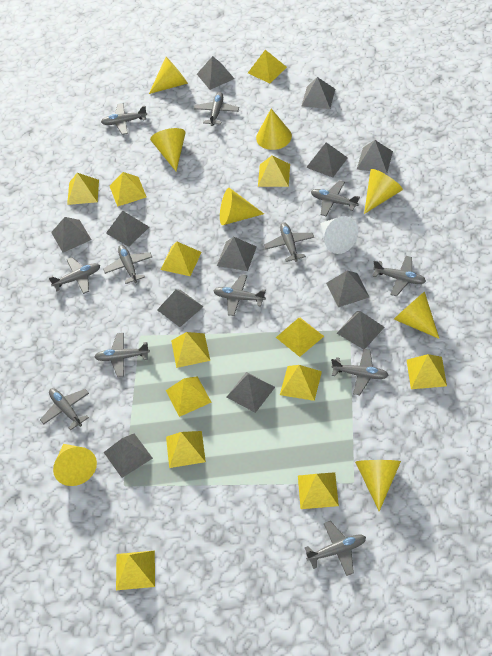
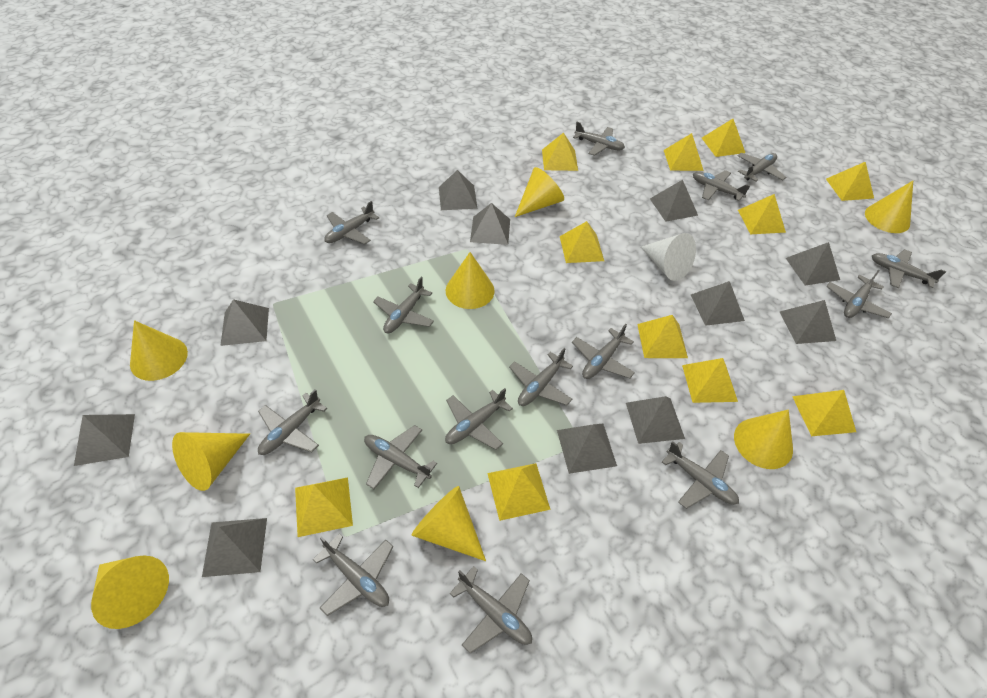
grey plane: [40,388,89,430] [49,257,100,294] [95,333,150,377] [101,103,147,135] [103,245,152,284] [194,92,239,126] [213,274,266,316] [264,222,314,262] [305,521,366,576] [311,180,360,216] [331,349,389,395] [372,256,426,296] = 12 -> [258,389,327,455] [313,533,393,616] [324,201,379,244] [364,425,437,489] [373,277,434,334] [445,388,513,450] [450,566,532,654] [509,348,573,406] [572,324,635,379] [573,122,625,156] [662,441,739,509] [693,170,750,201] [737,153,786,182] [826,270,892,318] [872,249,946,288] = 15
grey pyramid: [51,217,91,253] [104,434,153,478] [106,211,149,247] [157,289,204,327] [197,56,235,90] [217,237,257,271] [227,372,275,413] [302,77,335,109] [306,142,348,177] [326,271,369,307] [337,311,384,349] [357,140,393,173] = 12 -> [74,414,135,466] [202,518,267,577] [220,299,269,346] [439,170,477,210] [470,203,510,245] [557,424,617,474] [626,396,685,444] [650,180,698,222] [691,281,745,326] [780,300,836,344] [786,242,840,286] = 11
yellow pyramid: [67,173,99,205] [110,172,146,207] [116,551,155,590] [160,242,202,276] [166,376,212,417] [166,431,206,468] [171,332,210,368] [248,50,287,83] [258,155,290,187] [276,318,324,357] [280,365,322,401] [298,472,339,509] [407,354,447,389] = 13 -> [295,477,353,537] [487,463,551,521] [542,133,578,171] [560,221,604,263] [637,315,688,358] [664,133,704,171] [682,358,738,403] [702,119,745,157] [738,194,786,234] [792,390,856,436] [826,162,874,201] = 11

